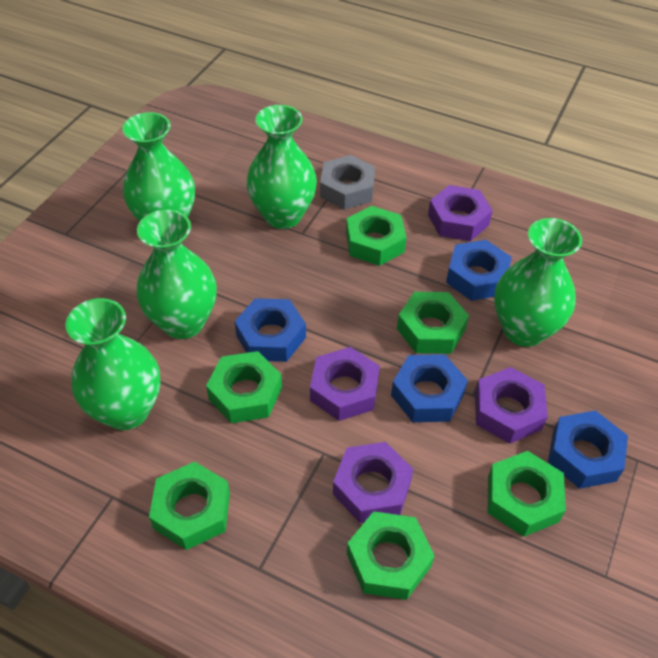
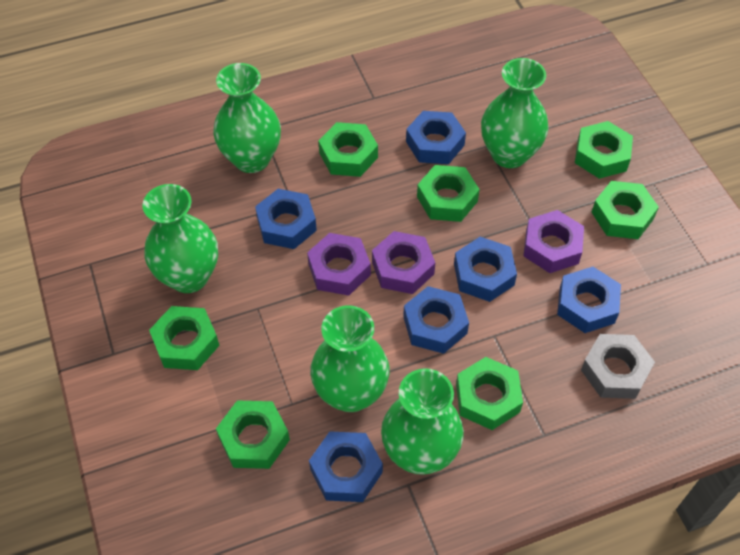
blue nut: [234,298,306,362] [391,354,468,422] [446,240,512,301] [548,410,628,489] = 4 -> [255,189,317,249] [309,432,383,502] [403,286,469,354] [406,111,466,164] [454,237,517,302] [557,267,621,333] = 6
green nut: [149,462,230,550] [206,351,282,423] [346,206,407,266] [347,511,435,600] [397,292,469,354] [488,451,566,537] = 6 -> [149,306,219,370] [216,400,290,469] [318,122,378,177] [417,165,480,222] [456,357,523,430] [575,121,633,179] [591,181,659,239] = 7
purple nut: [310,347,380,421] [333,442,413,523] [428,185,493,241] [475,367,548,444] = 4 -> [307,233,371,296] [372,231,435,294] [524,210,584,273] = 3

